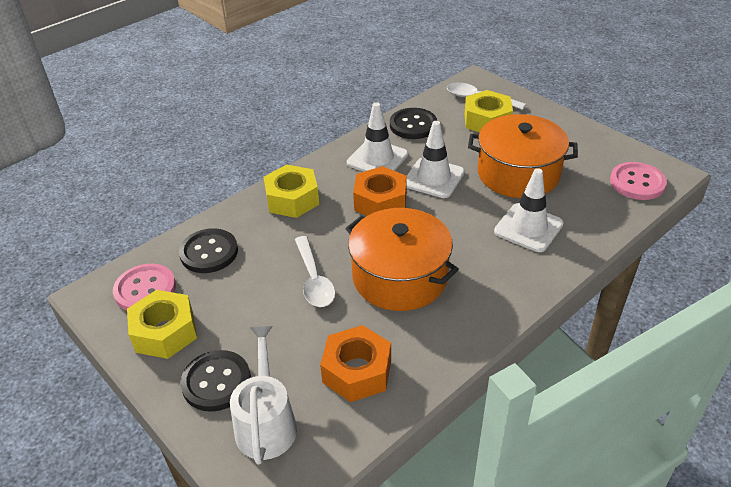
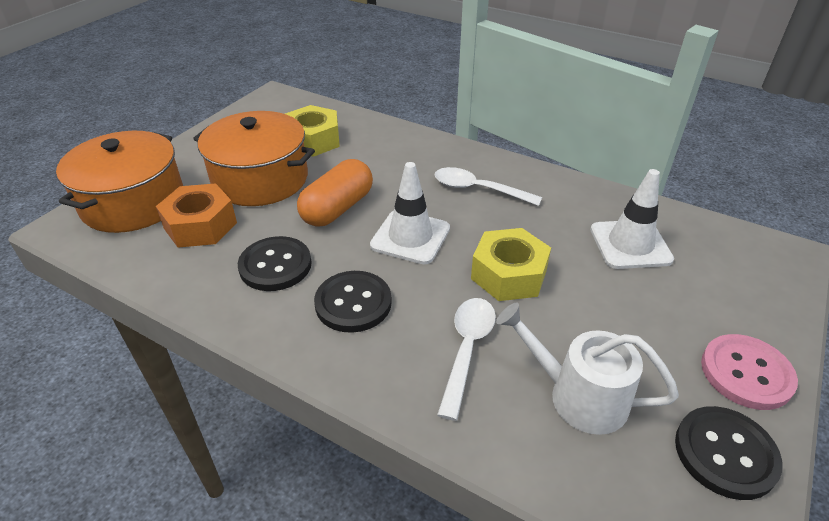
orange capsule: none = 0 -> [297,159,373,227] = 1
orange nut: [320,325,391,402] [353,166,407,216] = 2 -> [156,183,237,248] = 1
pink button: [113,264,176,311] [610,162,667,200] = 2 -> [701,334,798,410] = 1
white traffic cone: [347,102,408,172] [406,121,465,198] [494,168,564,252] = 3 -> [370,162,450,264] [590,169,674,269] = 2
yellow nut: [127,290,197,359] [264,164,319,218] [465,90,513,133] = 3 -> [285,105,340,157] [471,228,551,301] = 2

